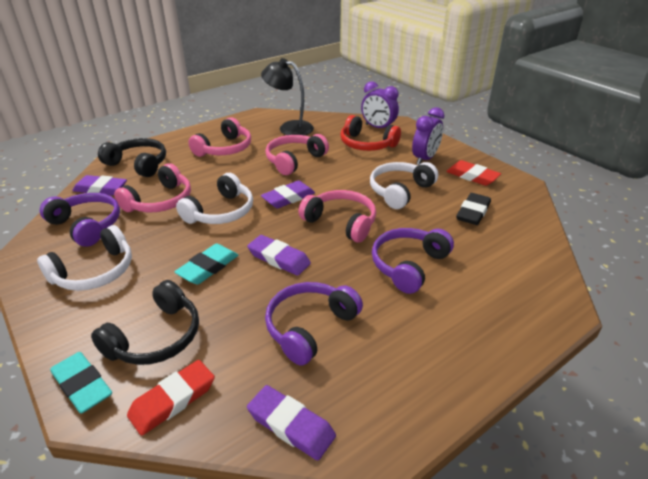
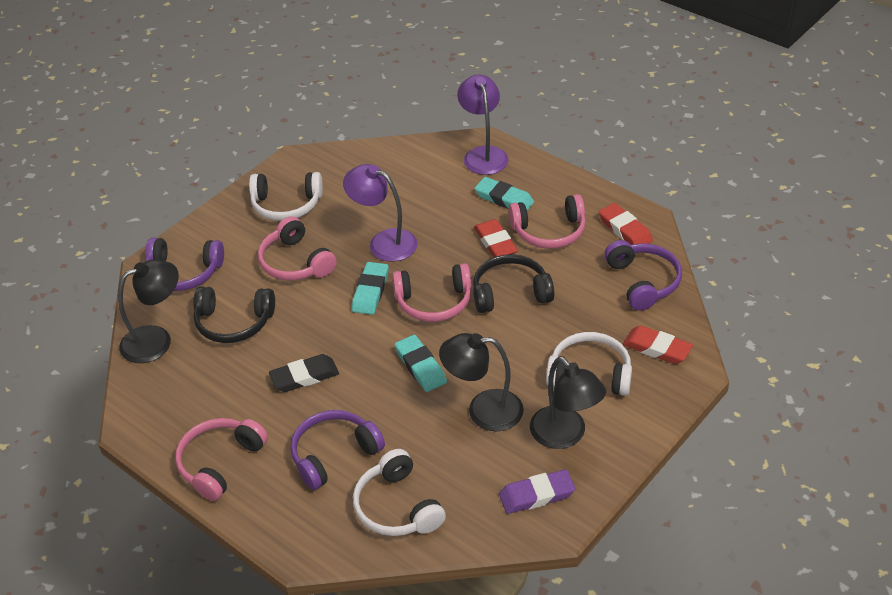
black lamp: [261,58,314,135] = 1 -> [118,260,179,363] [439,333,524,431] [530,356,606,449] = 3
purple clock: [361,81,399,128] [412,107,444,165] = 2 -> none = 0
purple eraser: [72,175,127,196] [247,235,311,276] [247,385,336,461] [261,180,315,208] = 4 -> [499,469,575,514] = 1
purple lamp: none = 0 -> [343,164,418,262] [457,74,509,175] = 2
red eraser: [127,360,215,436] [446,160,501,186] = 2 -> [474,219,518,257] [599,203,653,245] [623,325,693,364] = 3
red headphones: [340,115,401,151] = 1 -> none = 0
turquoise eraser: [50,352,112,414] [175,244,238,285] = 2 -> [352,262,389,315] [395,335,447,392] [475,177,534,210] = 3

